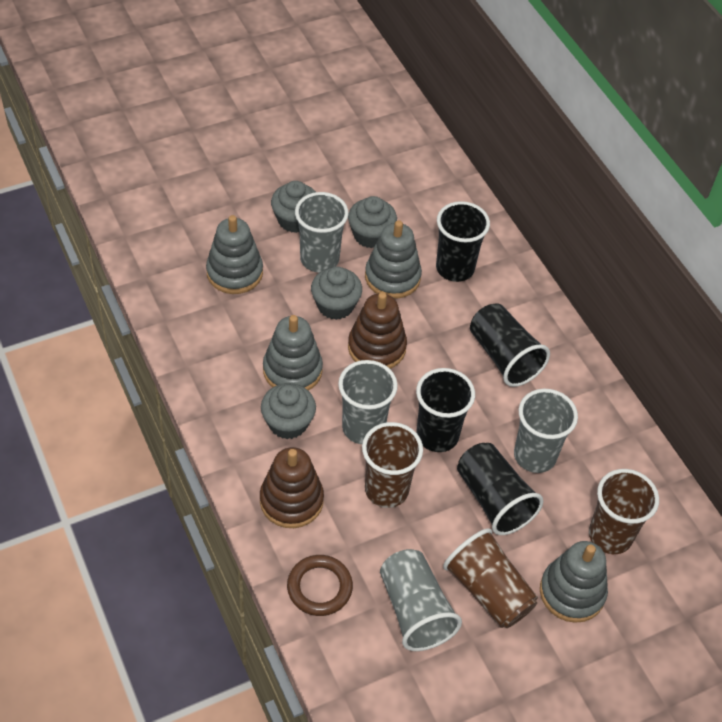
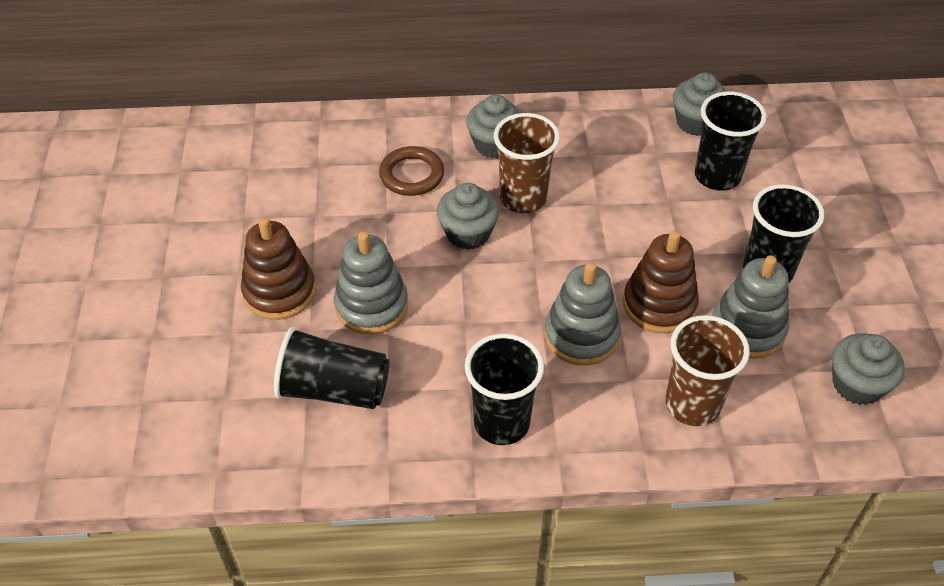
brown cup: [362,422,423,508] [443,528,538,628] [589,469,659,554] = 3 -> [494,113,560,213] [665,315,750,426] = 2
grey cup: [295,192,349,273] [338,360,398,444] [380,549,462,651] [514,389,578,473] = 4 -> none = 0
grey stacking toy: [206,215,263,294] [263,315,323,390] [365,220,422,299] [540,541,608,623] = 4 -> [334,231,408,334] [544,262,621,366] [712,255,789,359] = 3

